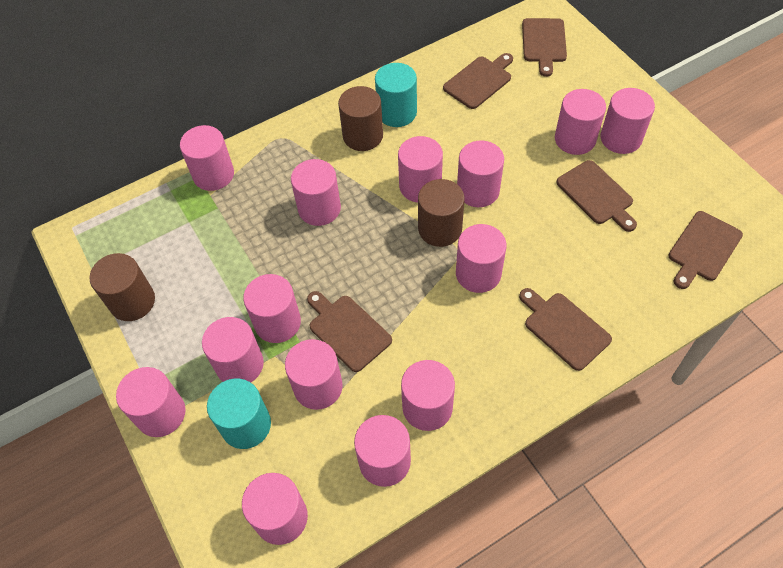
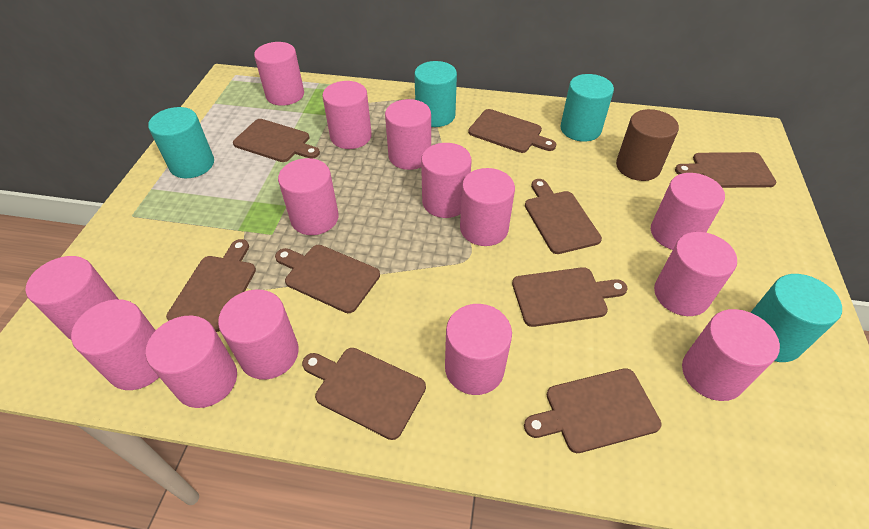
brown cutting board: [307,291,392,372] [443,53,513,109] [519,288,612,371] [522,18,567,77] [556,160,637,232] [669,211,743,289] = 6 -> [166,239,256,332] [233,119,320,162] [275,245,380,313] [302,348,426,440] [468,109,556,153] [512,267,628,327] [524,368,662,453] [525,179,602,254] [675,152,776,188] = 9
brown cylinder: [89,253,155,321] [338,86,383,151] [418,179,465,247] = 3 -> [616,109,679,181] = 1
turquoise cylinder: [207,379,271,449] [375,63,417,127] = 2 -> [148,107,214,178] [414,61,457,127] [560,74,614,142] [750,274,842,362] = 4

